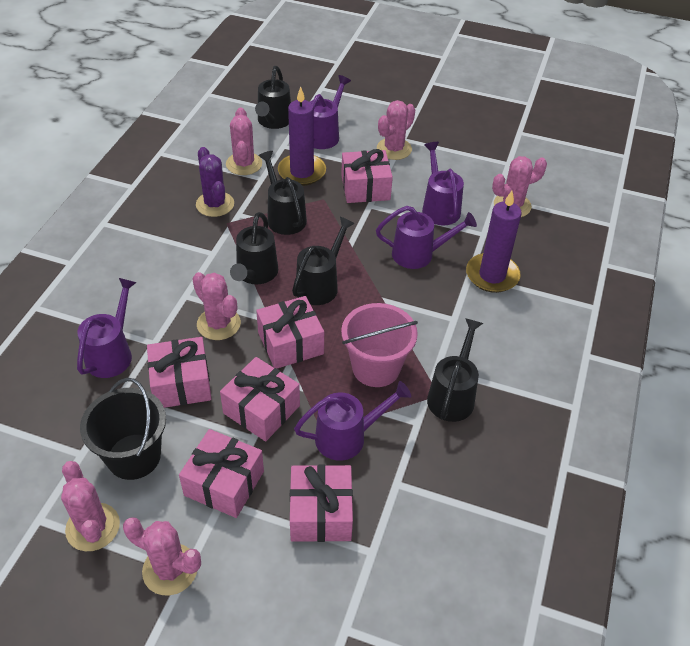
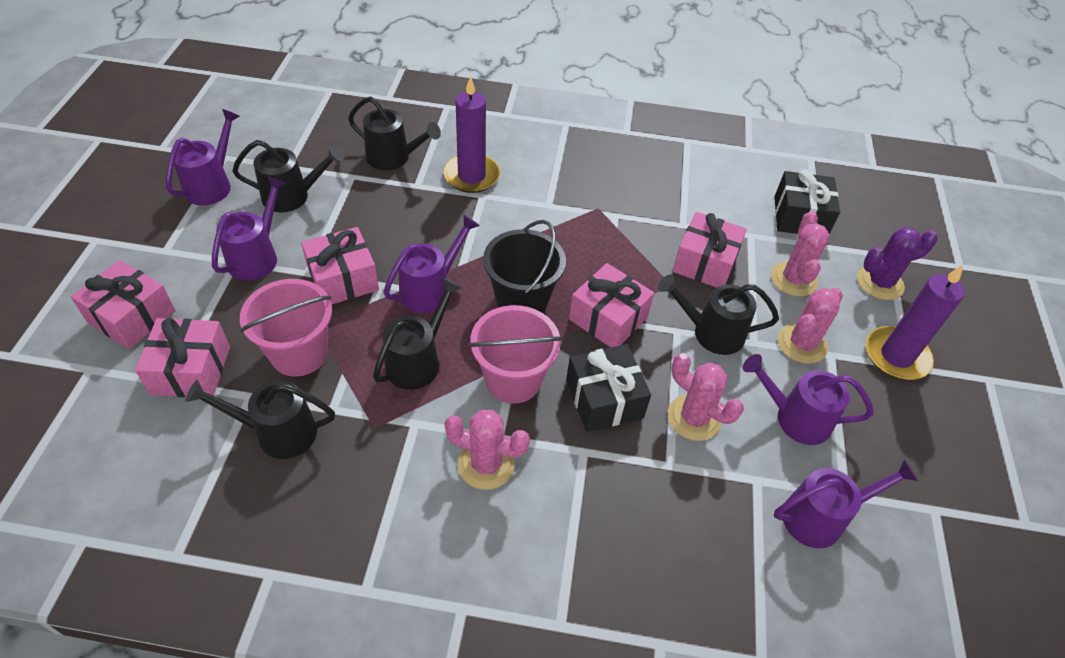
black gift: none = 0 -> [566,344,651,432] [774,169,840,234] = 2
pink bucket: [341,303,418,387] = 1 -> [240,279,332,376] [469,305,562,404] = 2
pink cactus: [61,461,120,551] [123,517,201,596] [192,272,241,340] [226,107,262,175] [377,100,415,160] [492,156,547,217] = 6 -> [444,410,530,490] [668,353,744,441] [771,211,830,296] [778,288,843,364] = 4
pink gift: [147,337,212,408] [179,429,264,518] [220,357,300,442] [256,296,324,368] [290,465,353,542] [341,149,393,203] = 6 -> [70,260,176,349] [135,318,230,397] [301,227,379,304] [569,263,654,347] [672,212,747,288] = 5

